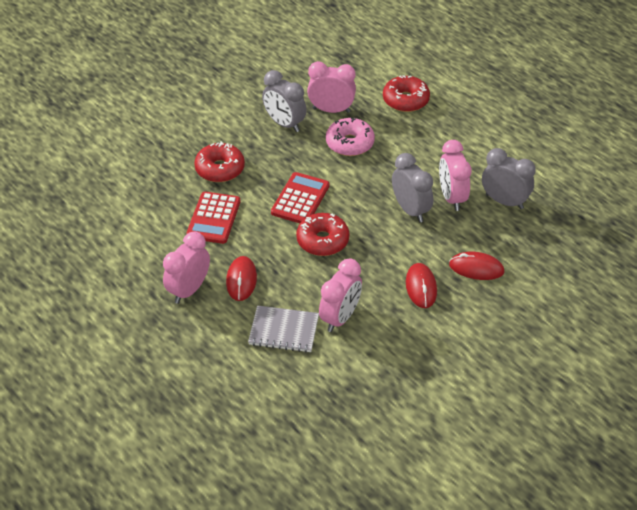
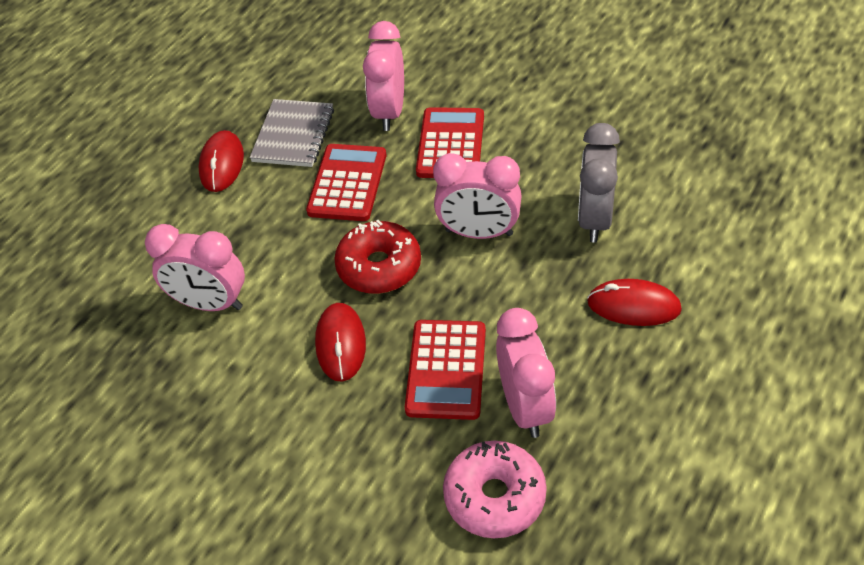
grey clock: [262,70,307,132] [392,153,433,222] [482,148,536,209] = 3 -> [578,123,620,243] = 1
red calculator: [186,192,241,244] [271,172,330,223] = 2 -> [306,144,386,221] [405,320,486,420] [416,107,484,178] = 3
red donut: [194,141,245,182] [296,213,349,256] [383,75,430,112] = 3 -> [334,220,421,294] = 1

